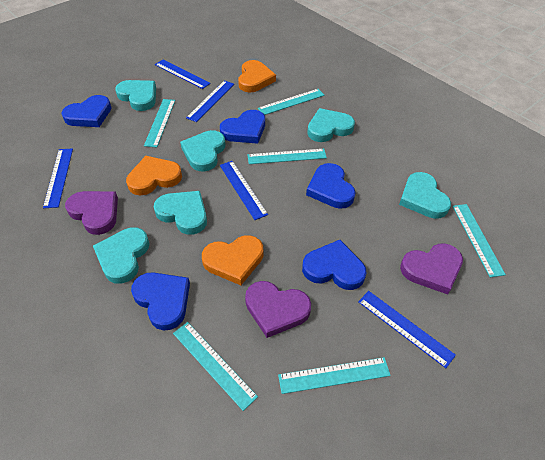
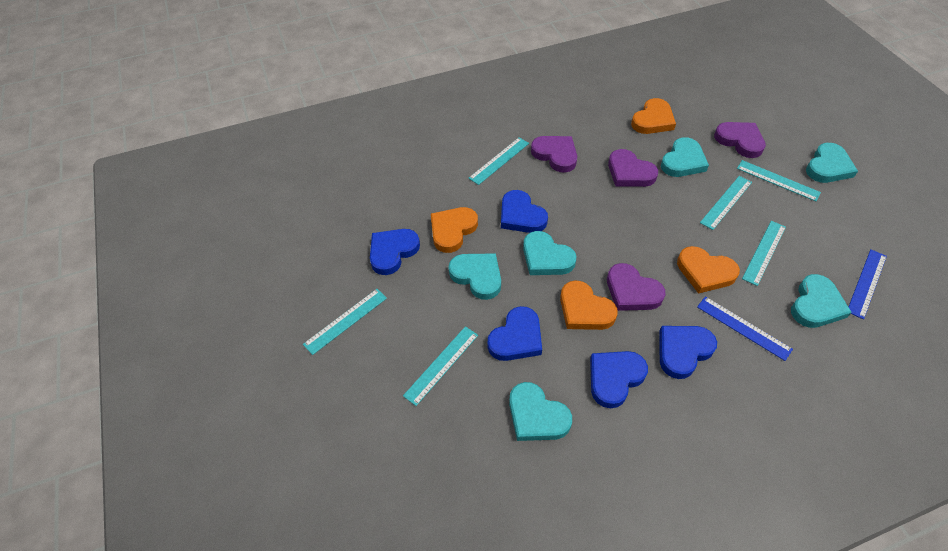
blue ruler: [43,148,73,208] [155,60,211,89] [186,80,234,122] [220,161,268,220] [358,291,456,368] = 5 -> [697,296,793,361] [849,250,887,319] = 2
orange heart: [126,156,182,196] [202,235,263,285] [238,60,276,92] = 3 -> [431,207,478,253] [560,280,618,330] [631,98,676,134] [677,246,740,294] = 4
purple heart: [65,191,118,235] [245,281,311,338] [400,243,463,295] = 3 -> [531,136,577,173] [607,263,666,311] [608,149,658,187] [714,122,766,158] = 4

